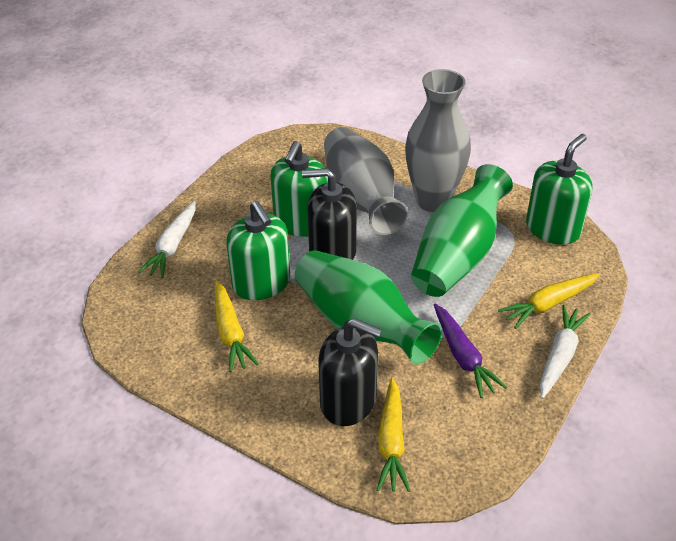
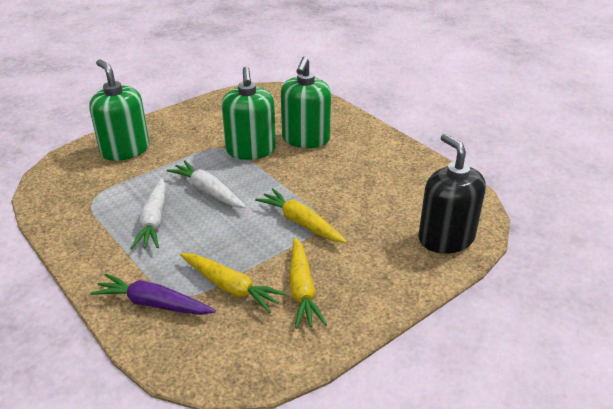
black soap dispenser: [302,168,357,260] [318,318,382,426] = 2 -> [418,134,486,254] = 1
green vase: [295,250,442,365] [411,164,513,297] = 2 -> none = 0
grey vase: [324,127,408,235] [405,69,471,212] = 2 -> none = 0

